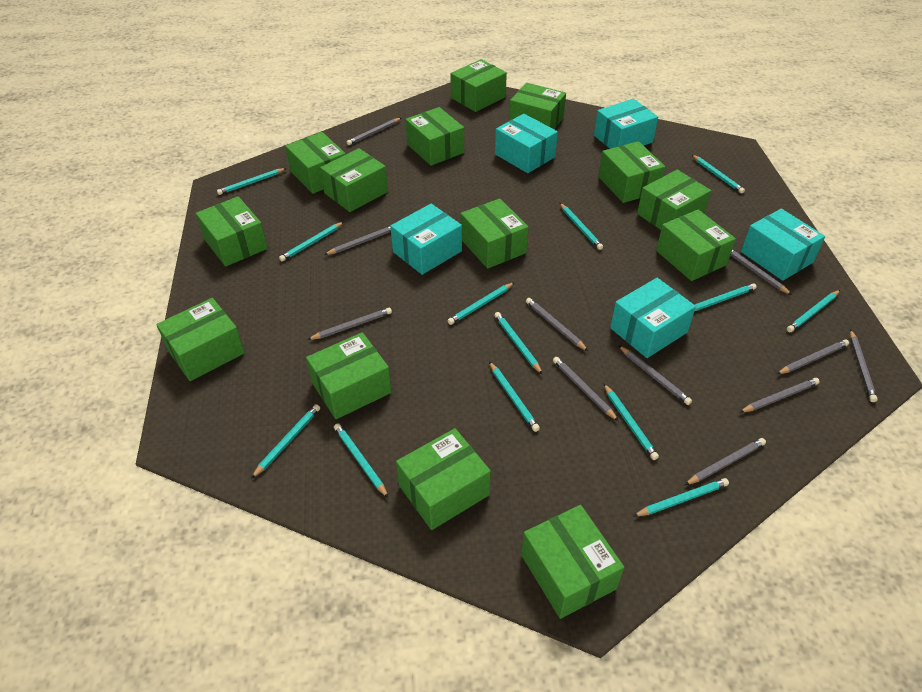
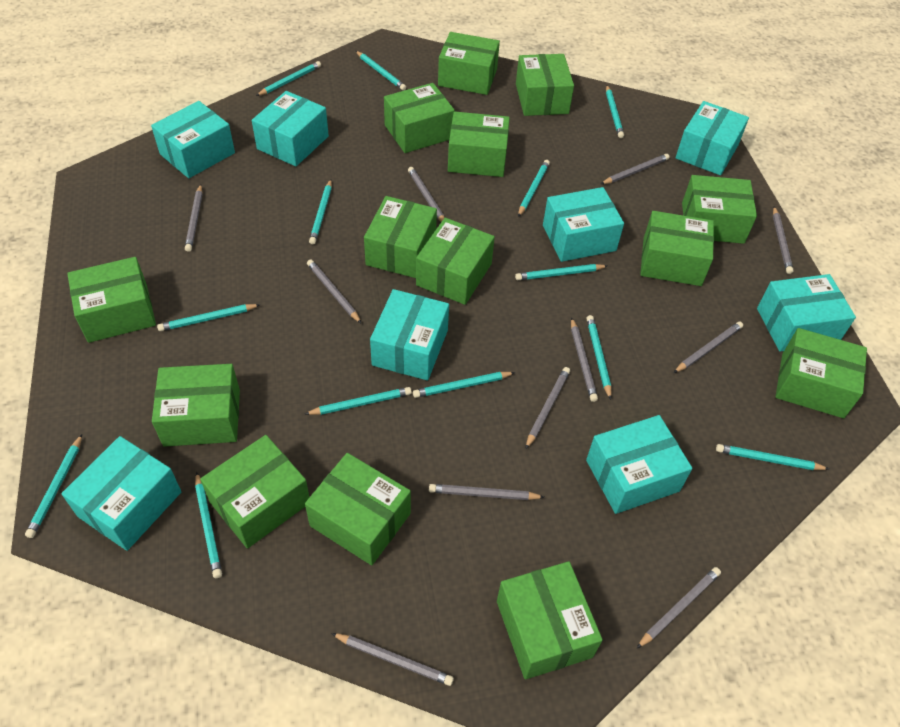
turquoise box: [390,204,462,275] [495,114,558,173] [594,99,658,149] [610,278,696,358] [741,209,825,281] = 5 -> [61,436,181,551] [151,101,235,178] [252,91,329,166] [370,289,449,380] [543,187,624,262] [586,415,692,514] [676,101,749,175] [757,274,856,352] = 8

